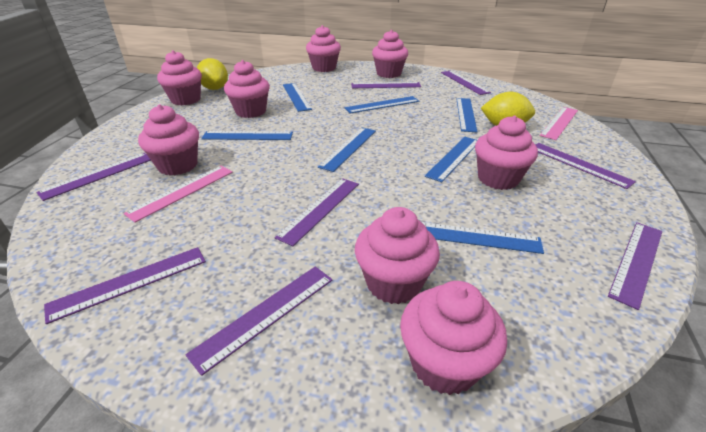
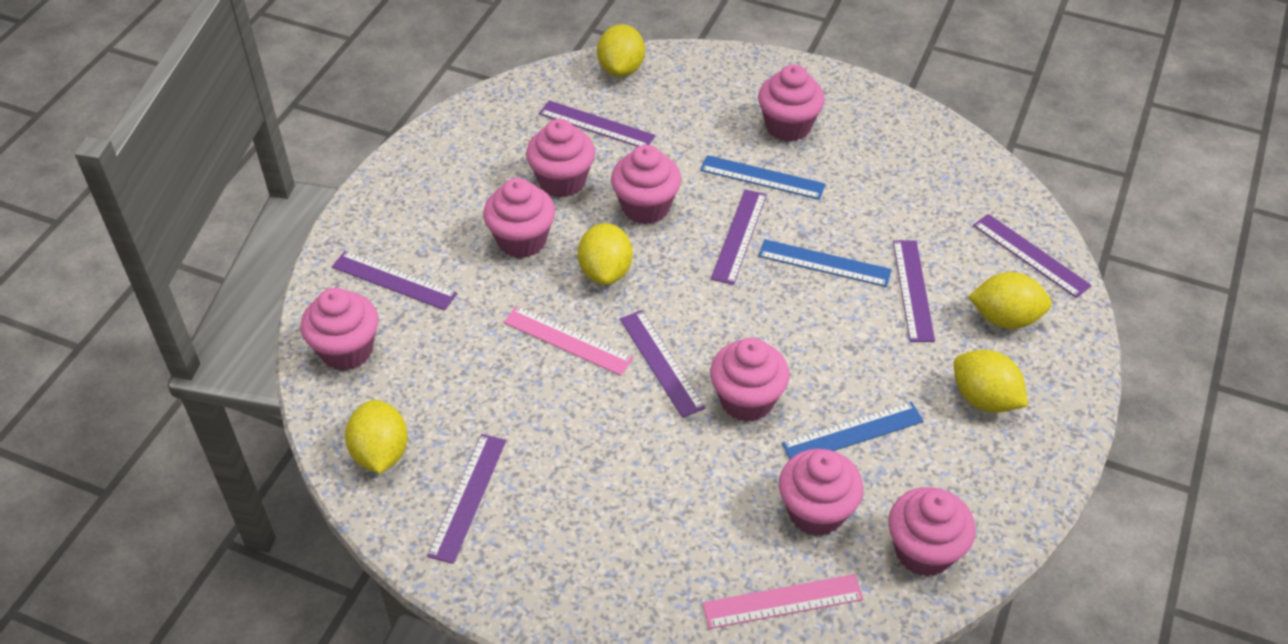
blue ruler: [201,131,293,140] [283,83,312,112] [318,128,376,172] [345,96,419,113] [422,222,544,254] [425,137,477,182] [456,98,478,132] = 7 -> [700,155,826,200] [758,239,892,287] [782,402,924,459] = 3
purple ruler: [36,153,151,201] [44,247,206,324] [186,266,333,376] [275,178,359,246] [351,82,421,88] [441,71,491,95] [536,143,636,189] [608,222,662,310] = 8 -> [332,251,457,310] [427,434,506,564] [539,100,655,147] [620,310,705,418] [711,189,767,285] [893,241,935,342] [973,214,1092,298] = 7
yellow lemon: [197,58,228,90] [481,92,535,126] = 2 -> [345,400,408,474] [577,223,633,285] [597,24,645,77] [954,350,1028,413] [968,272,1052,329] = 5

